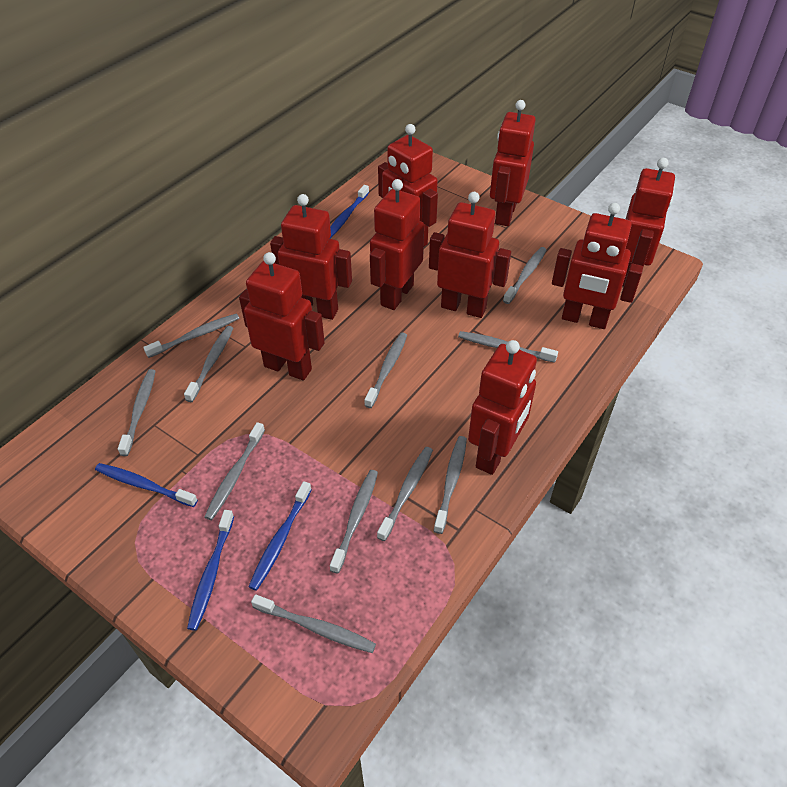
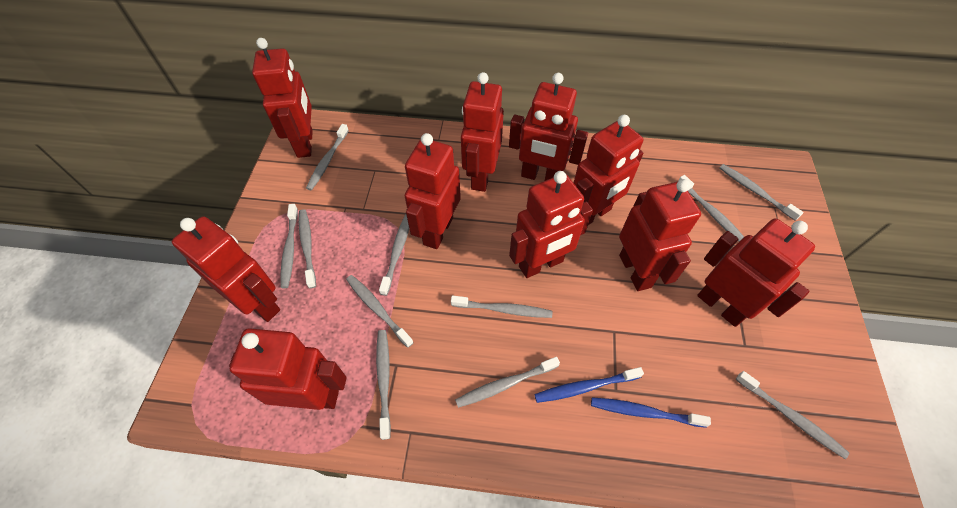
blue toothbrush: [95,463,198,507] [187,510,234,631] [249,481,312,591] [330,185,369,238] = 4 -> [534,367,644,403] [591,398,711,428] = 2
red robot: [239,252,325,380] [270,194,352,320] [370,179,424,310] [378,124,438,247] [429,192,511,318] [468,340,537,475] [490,100,536,226] [552,203,643,329] [623,158,675,286] = 9 -> [172,216,280,322] [229,328,347,410] [252,38,313,158] [405,133,461,249] [461,72,504,192] [509,73,588,181] [509,171,593,278] [574,115,643,225] [619,179,701,291] [697,218,815,327] = 10

